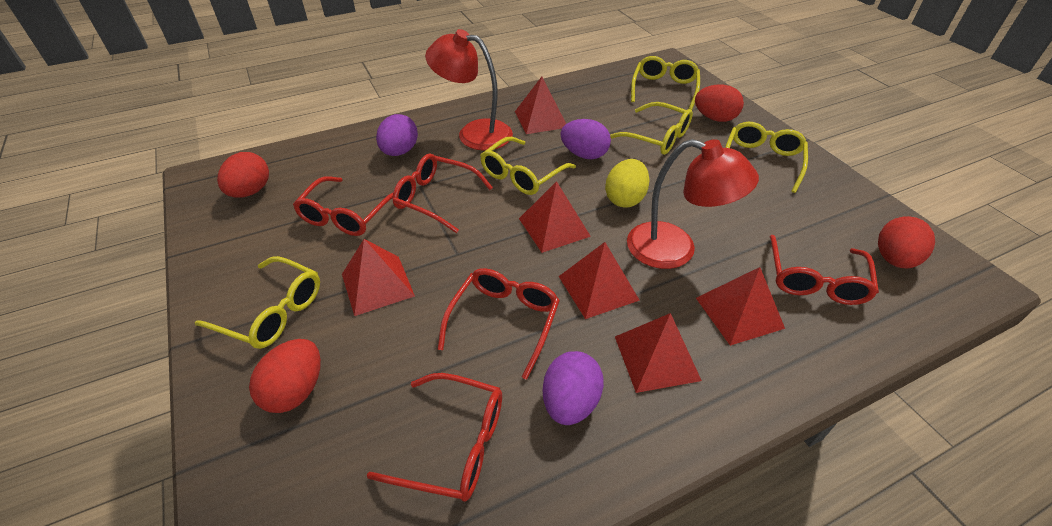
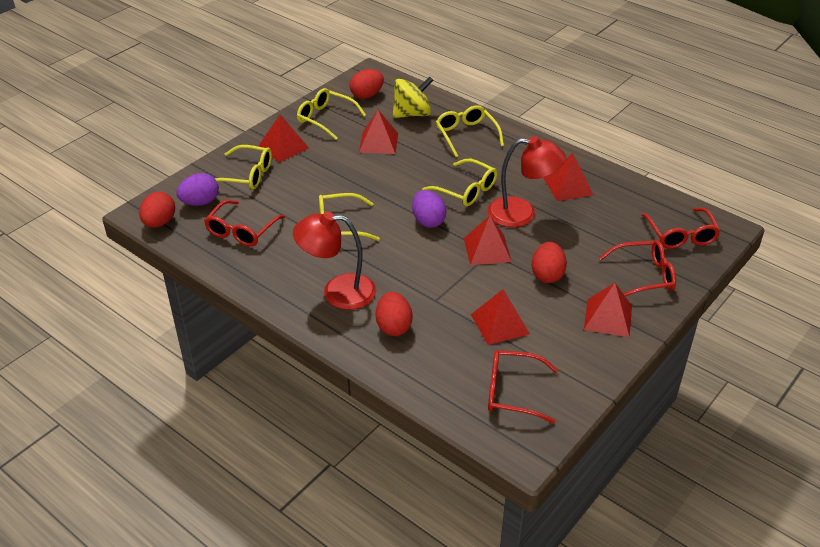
purple egg: [376,114,418,156] [543,351,604,425] [560,119,611,159] = 3 -> [176,173,219,206] [412,190,447,228] = 2
red glasses: [293,176,393,236] [367,373,502,502] [392,154,493,233] [437,268,560,380] [769,235,879,305] = 5 -> [204,200,285,247] [488,350,558,424] [599,240,676,297] [641,208,721,249] = 4
yellow egg: [605,159,649,208] = 1 -> none = 0
yellow spinning top: none = 0 -> [393,76,434,118] = 1

